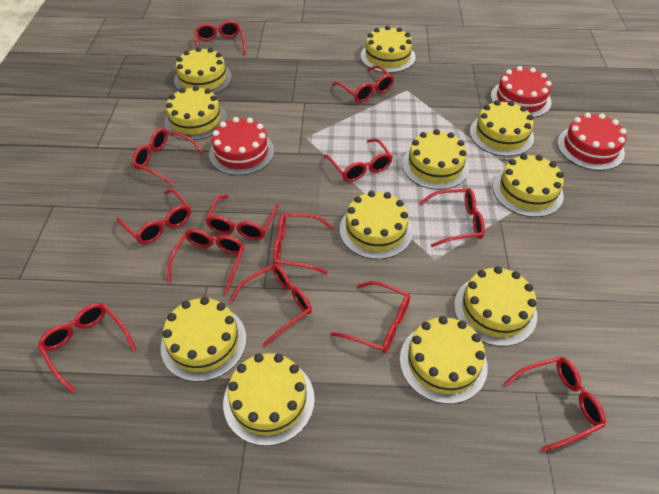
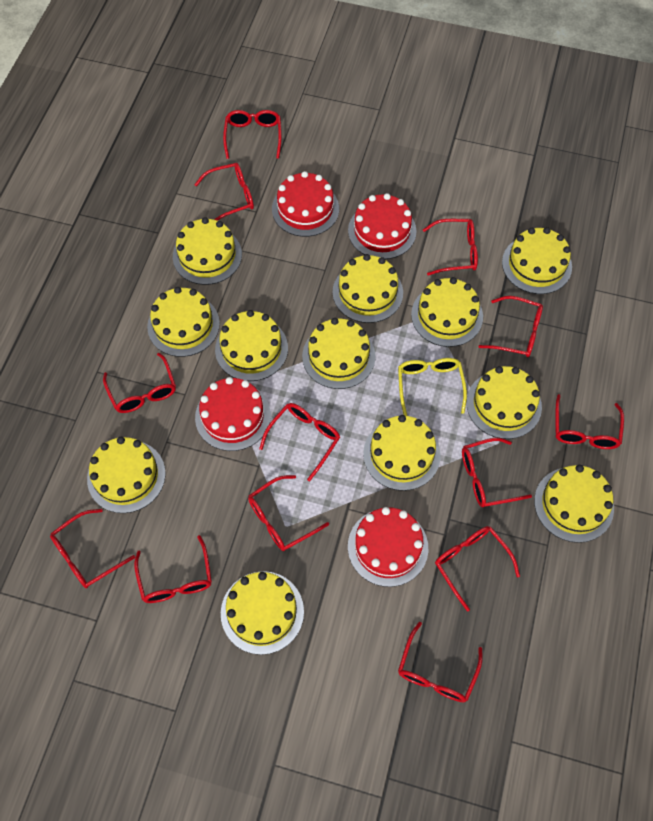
red cake: [209,117,274,175] [491,66,552,118] [557,113,626,171] = 3 -> [195,377,271,451] [272,171,339,237] [348,193,416,259] [348,507,428,587] = 4
yellow cake: [161,297,247,382] [164,86,227,140] [174,47,232,94] [223,353,315,446] [340,191,413,259] [360,26,416,73] [400,316,488,404] [402,129,469,190] [454,266,537,346] [470,100,534,156] [493,154,564,217] = 11 -> [87,437,166,513] [147,287,220,357] [173,217,242,285] [215,310,288,381] [221,571,304,655] [302,318,375,389] [332,254,403,323] [363,415,441,491] [411,277,483,347] [466,366,542,439] [502,227,572,294] [534,465,614,543] = 12
yellow glasses: none = 0 -> [398,358,467,416] = 1

